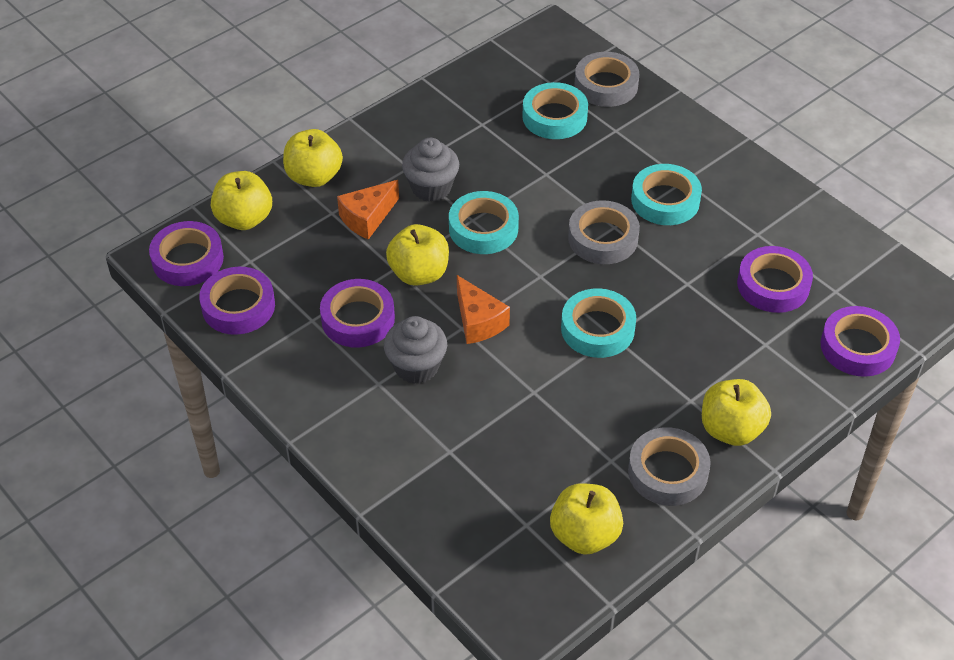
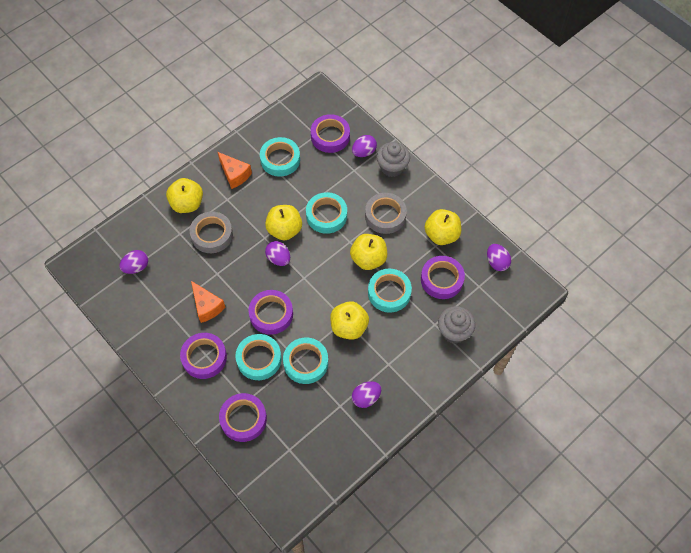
grey tape: [568,200,640,264] [575,52,639,107] [628,427,711,506] = 3 -> [190,211,233,253] [365,193,407,234] = 2
purple egg: none = 0 -> [119,250,148,274] [265,241,290,266] [352,135,377,157] [352,381,381,408] [487,244,511,271] = 5
turquoise tape: [449,191,519,254] [522,82,588,139] [561,288,636,358] [631,164,702,225] = 4 -> [235,334,282,380] [260,137,300,177] [283,337,328,384] [306,192,347,234] [368,269,412,313] = 5

